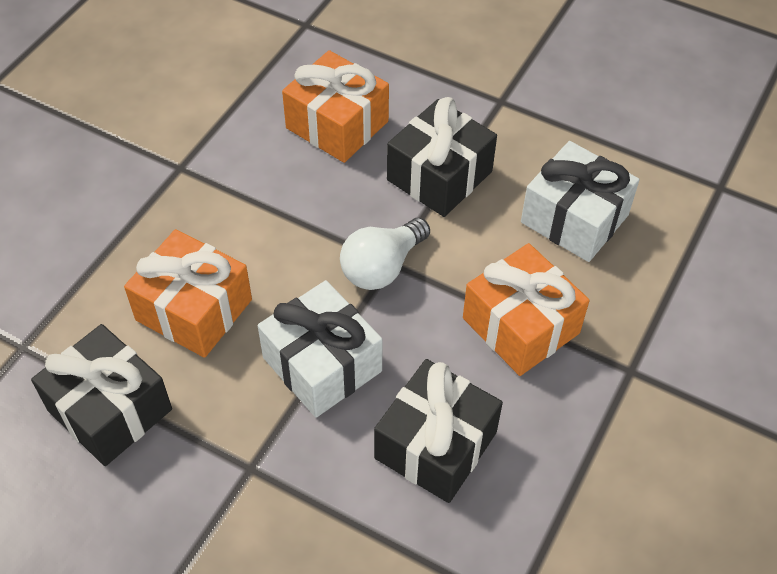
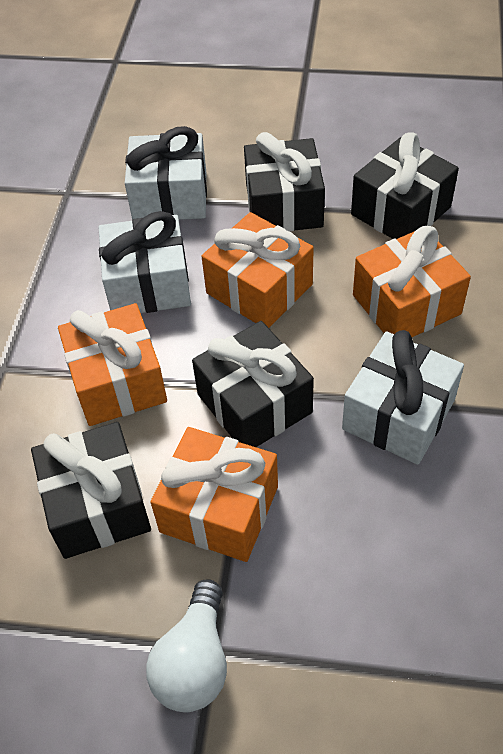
black gift: [31,324,172,466] [374,359,503,503] [387,97,497,217] = 3 -> [31,422,151,559] [192,321,314,447] [244,132,325,232] [351,132,459,239] = 4
orange gift: [124,229,252,358] [282,50,389,163] [463,243,590,376] = 3 -> [58,303,167,426] [151,427,278,562] [202,212,314,328] [353,226,471,337] = 4
white gift: [258,280,383,418] [521,141,639,262] = 2 -> [98,211,191,313] [125,126,207,220] [342,330,464,465] = 3

